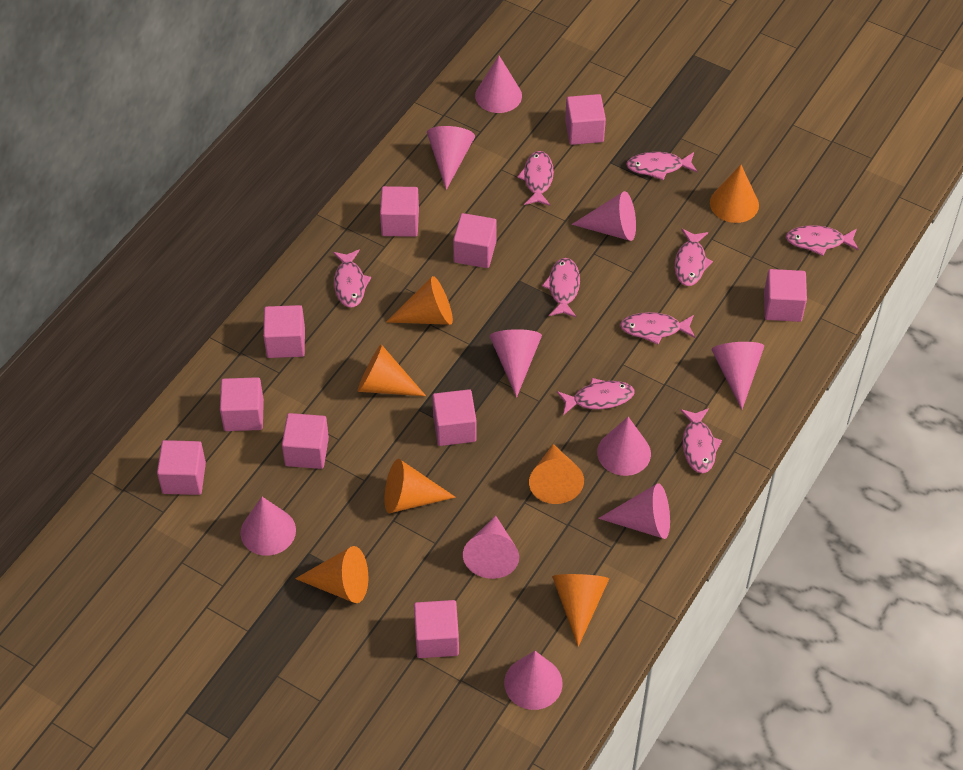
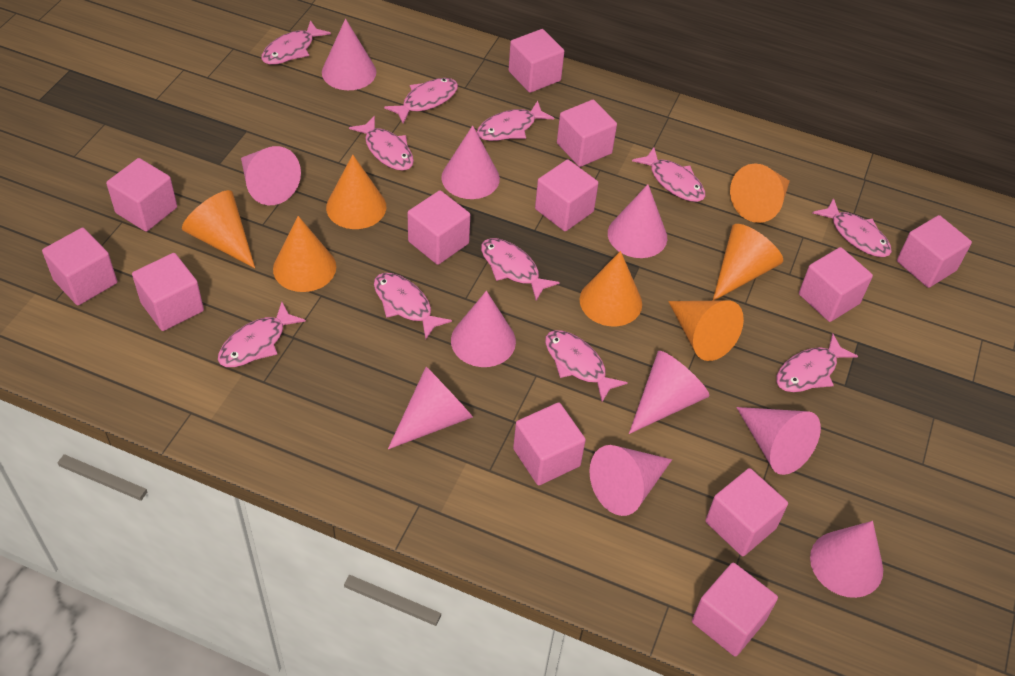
pink cube: [157,440,206,495] [220,377,264,431] [263,305,305,358] [282,413,329,469] [380,186,419,237] [414,600,459,658] [432,389,476,446] [453,213,497,268] [565,94,606,145] [764,269,807,322] = 10 -> [42,228,117,305] [106,158,177,232] [132,253,204,331] [408,190,470,265] [509,29,564,93] [513,402,586,485] [535,159,598,231] [557,100,617,167] [692,563,778,657] [705,468,788,556] [799,247,873,322] [897,215,972,288] = 12
pink fish: [333,249,371,308] [517,151,554,206] [542,258,580,318] [557,378,635,415] [620,312,695,345] [626,152,697,180] [675,229,713,286] [680,408,722,473] [786,225,859,256] = 9 -> [218,302,306,367] [261,20,331,65] [349,116,414,171] [374,273,452,339] [384,78,458,124] [477,101,554,141] [481,238,560,301] [545,330,628,402] [632,147,705,202] [776,334,858,392] [813,198,892,257] = 11

